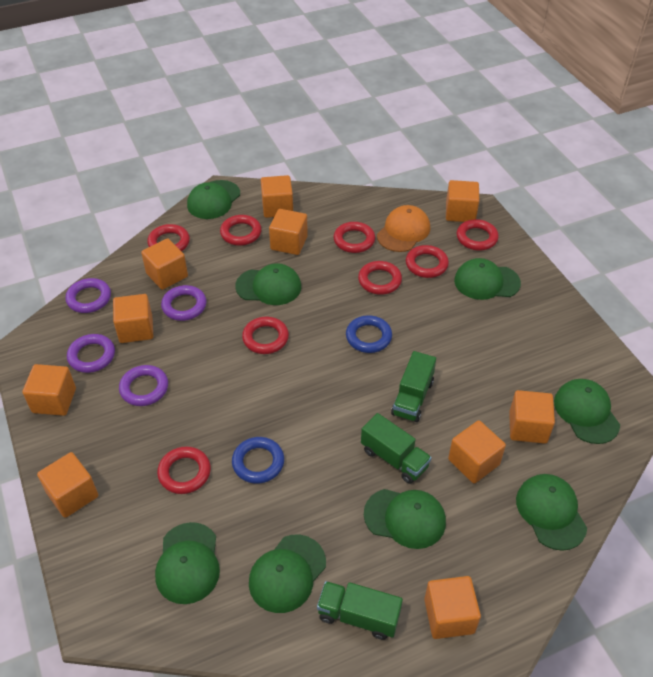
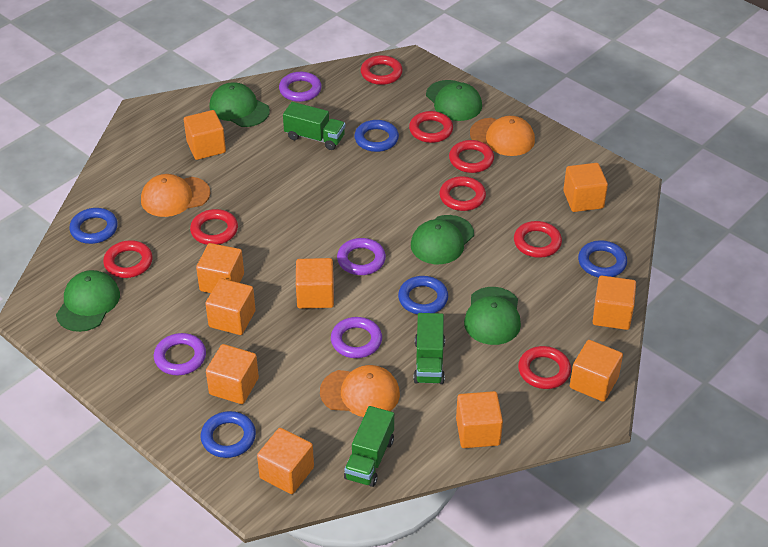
blue ring: [232,437,284,484] [346,315,392,353] = 2 -> [69,208,118,244] [201,411,256,458] [354,120,399,152] [398,276,448,314] [578,240,627,277] = 5
green cap: [155,522,220,604] [187,180,240,219] [235,263,301,305] [249,534,326,613] [364,489,446,549] [454,258,521,300] [516,474,587,551] [554,379,620,444] = 8 -> [56,270,120,332] [209,82,270,127] [411,215,474,264] [426,80,482,121] [464,287,521,345] = 5
orange cap: [377,205,430,252] = 1 -> [141,174,210,217] [320,365,400,417] [470,116,535,156] = 3

